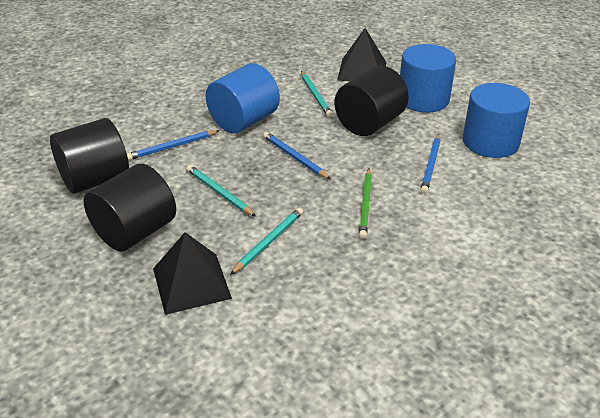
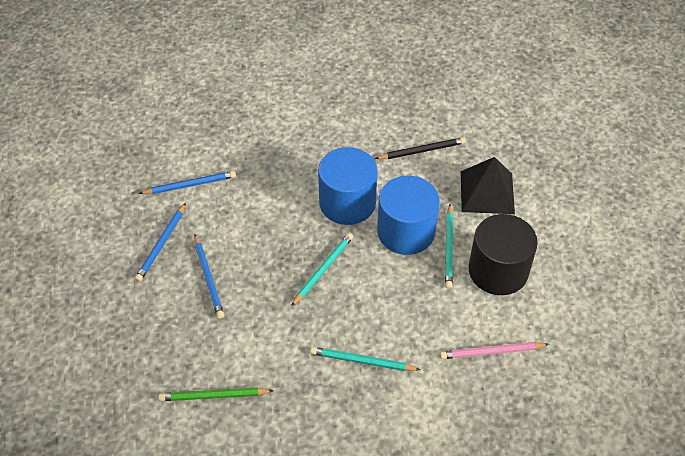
black cylinder: [50,118,129,194] [84,164,176,252] [334,66,409,136] = 3 -> [469,214,538,295] = 1
black pencil: none = 0 -> [375,137,466,159] = 1
black pyramid: [153,232,232,315] [337,28,386,81] = 2 -> [461,157,515,214] = 1
blue cylinder: [206,63,280,133] [400,44,456,113] [463,83,530,158] = 3 -> [318,147,378,225] [377,176,440,255] = 2
pink pencil: none = 0 -> [440,342,549,359] = 1

